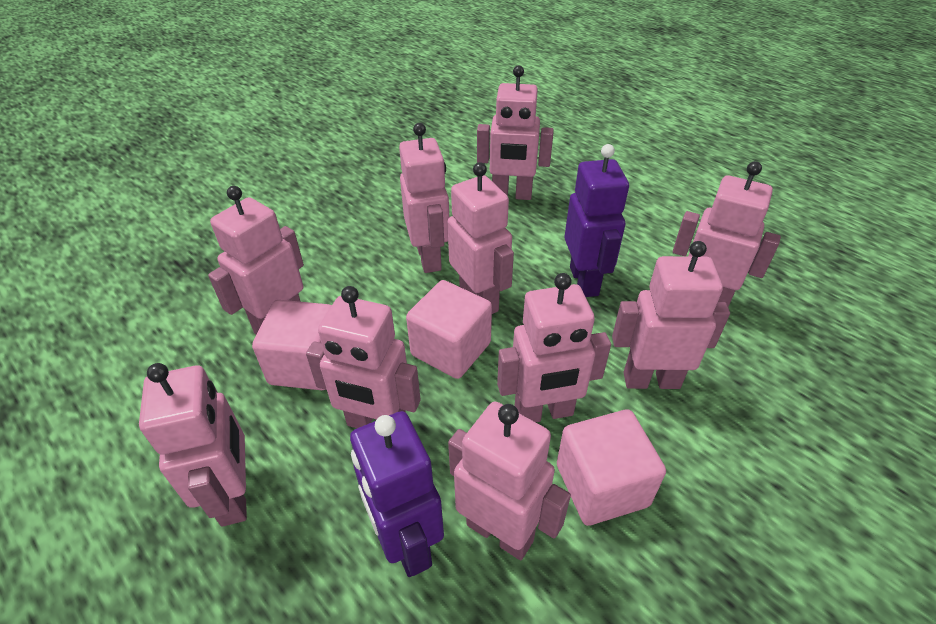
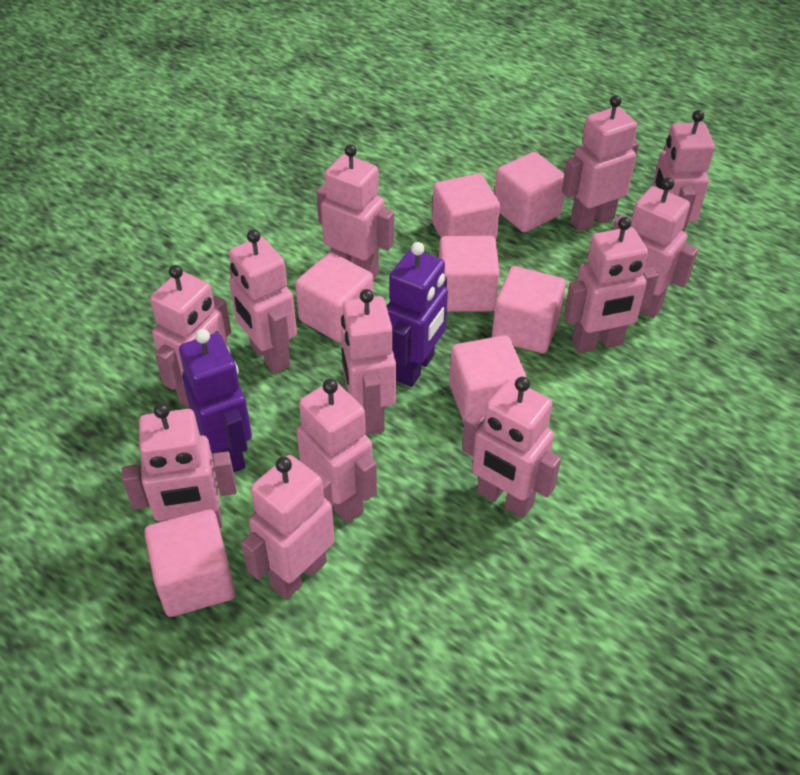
pink cube: [252,300,332,390] [406,280,492,379] [557,409,666,526] = 3 -> [144,509,235,617] [295,252,374,343] [432,173,500,240] [439,236,500,312] [449,335,527,422] [492,266,566,353] [494,152,564,232] = 7
pink robot: [139,363,247,527] [208,186,304,335] [306,286,421,428] [399,123,449,273] [448,162,514,314] [448,402,571,560] [477,65,553,200] [497,273,611,422] [612,241,730,389] [673,161,781,307] = 10 -> [122,403,237,528] [150,265,231,408] [229,230,297,374] [241,455,335,600] [296,379,377,523] [316,144,394,279] [341,289,396,435] [462,377,561,518] [562,95,639,231] [564,217,658,354] [613,177,698,318] [652,110,715,232] = 12

